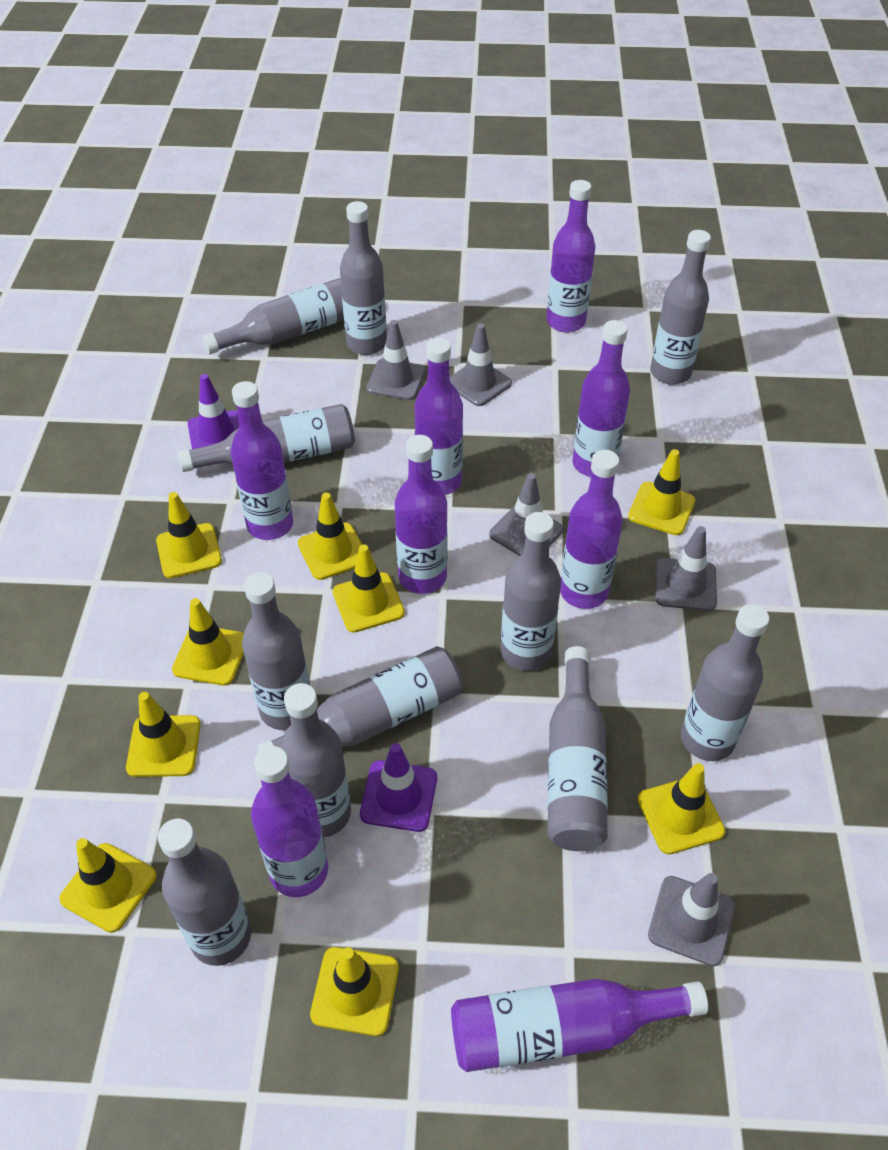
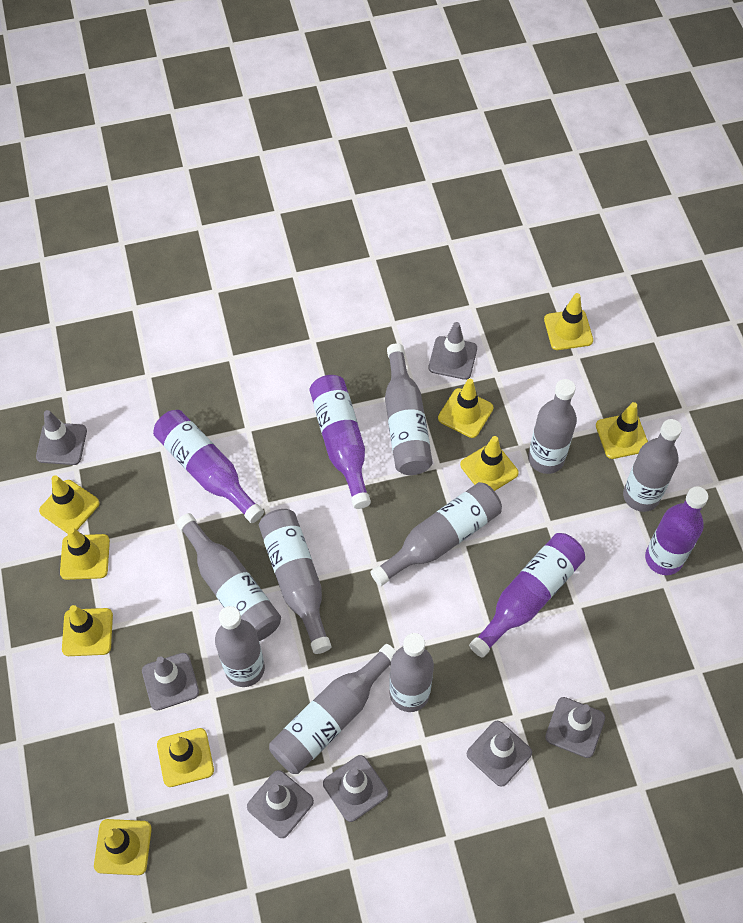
grey bottle: [158,819,251,966] [178,404,355,472] [202,278,344,355] [242,572,310,730] [257,646,463,751] [280,683,351,837] [340,201,387,355] [500,512,561,671] [547,646,608,851] [650,230,711,385] [681,604,769,761] = 11 -> [176,513,281,641] [215,606,265,687] [259,509,331,654] [269,644,396,774] [370,482,502,586] [385,343,432,475] [389,633,434,712] [528,379,577,474] [623,419,682,512] = 9
grey traffic cone: [366,320,426,400] [450,323,512,406] [489,473,563,556] [648,873,735,966] [655,526,717,611] = 5 -> [36,410,87,465] [142,653,199,710] [247,770,314,838] [323,755,388,822] [429,322,477,380] [467,721,532,787] [545,697,605,758] = 7
purple bottle: [231,381,293,540] [251,746,328,897] [395,435,448,594] [415,338,463,495] [451,979,708,1072] [546,180,595,332] [560,450,623,609] [572,320,630,477] = 8 -> [153,410,264,523] [309,375,371,509] [469,533,585,658] [645,487,708,575] = 4
purple traffic cone: [188,374,239,449] [360,743,437,832] = 2 -> none = 0

